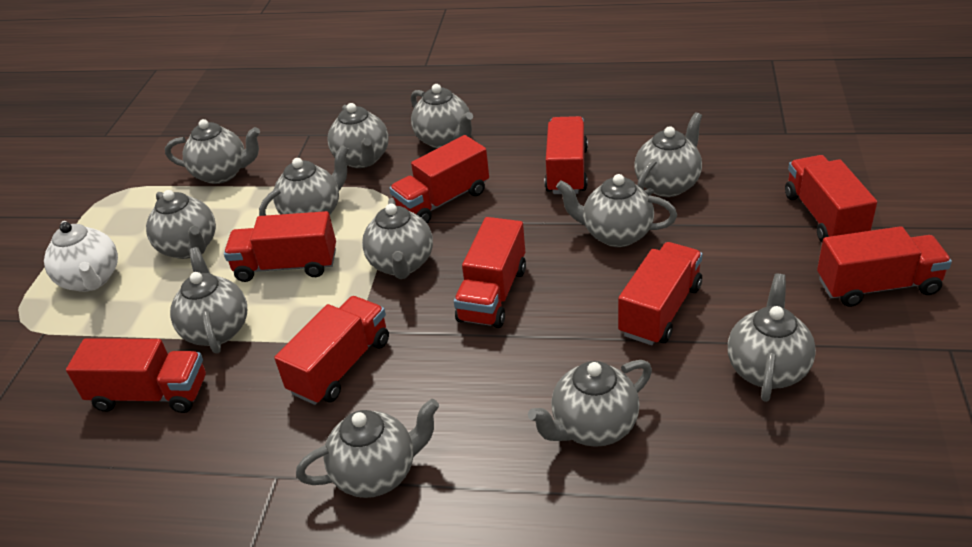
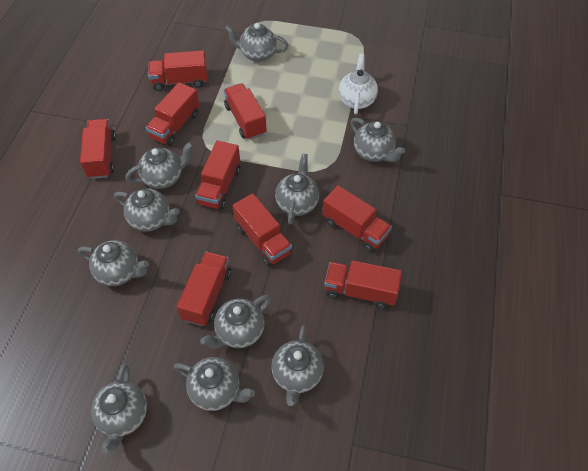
grey teapot: [146,190,216,259] [165,119,260,184] [170,247,247,354] [259,145,349,216] [296,399,440,498] [327,103,389,168] [362,198,433,279] [411,84,473,148] [528,360,652,447] [556,174,677,247] [634,112,702,197] [728,274,816,402] = 12 -> [78,240,149,286] [91,364,147,453] [114,188,179,232] [125,142,193,189] [174,357,255,411] [200,295,271,349] [225,23,288,62] [271,325,324,406] [275,153,319,225] [351,118,405,162] = 10

